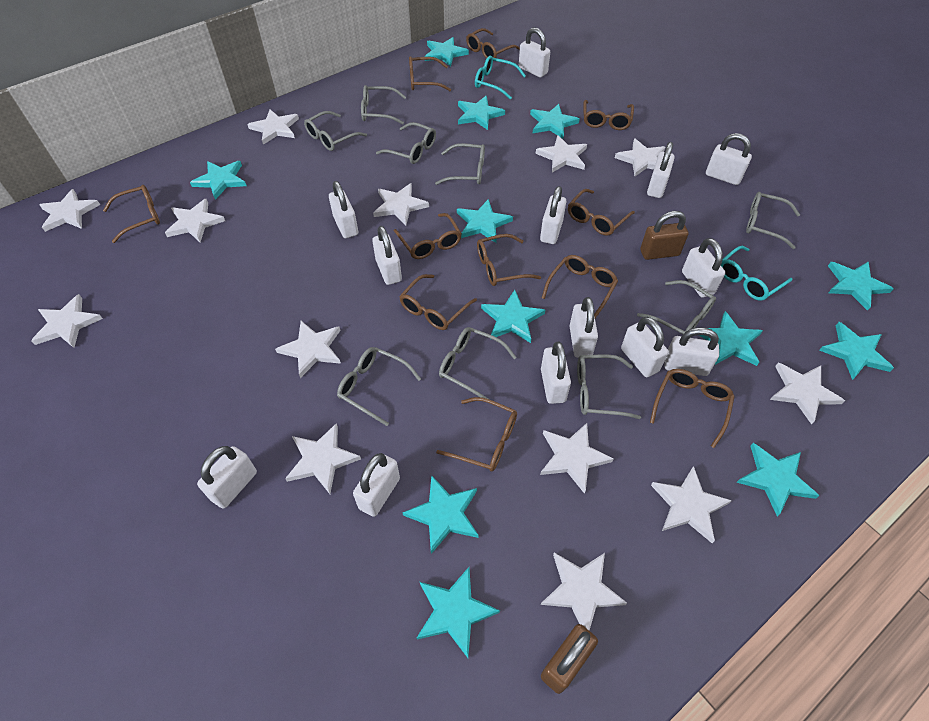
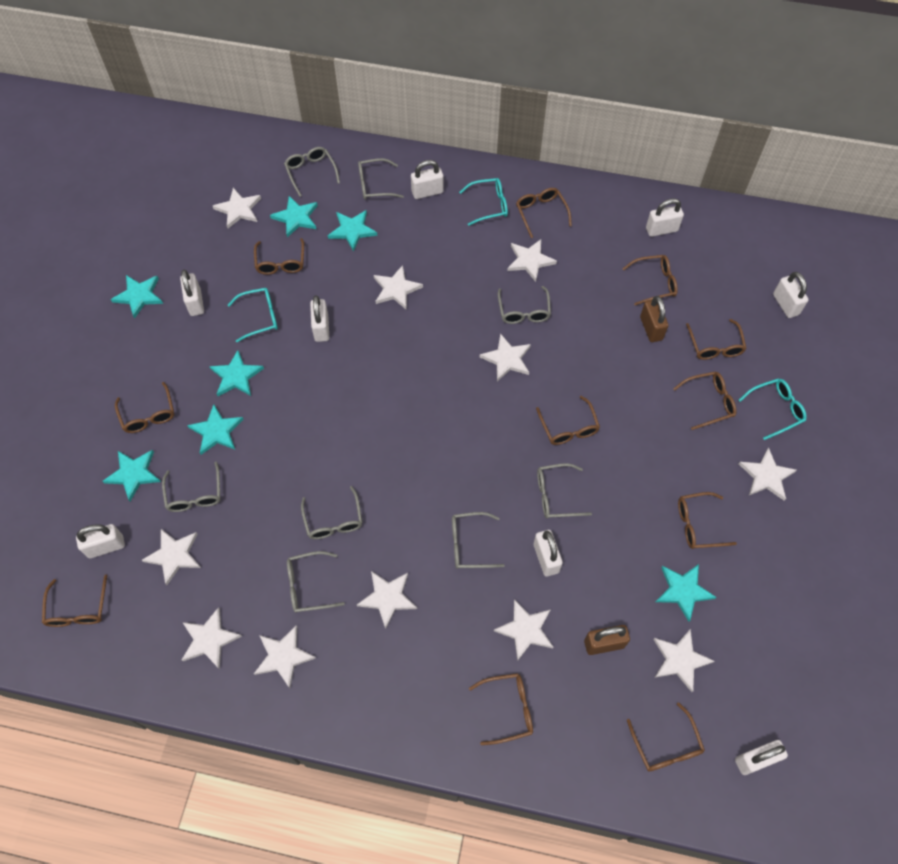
grey glasses: [304,111,367,151] [337,347,421,426] [361,85,406,125] [376,122,436,164] [435,143,485,185] [439,327,517,400] [577,354,641,419] [637,280,716,334] [746,192,800,249] = 9 -> [162,462,220,512] [284,147,340,197] [287,551,345,613] [301,486,362,539] [358,158,404,200] [452,512,504,569] [498,286,551,324] [537,463,592,518] = 8
turquoise glasses: [475,56,526,99] [721,246,793,301] = 2 -> [228,288,278,342] [459,178,508,226] [739,378,807,440] = 3
turquoise star: [190,161,247,200] [402,476,479,554] [417,567,500,658] [424,37,469,67] [457,199,513,243] [458,96,505,130] [481,290,545,343] [530,104,580,139] [699,311,763,366] [737,443,820,516] [819,322,894,380] [828,262,894,311] = 12 -> [103,450,161,501] [111,275,163,319] [187,404,244,455] [209,350,264,396] [270,196,318,237] [328,210,378,252] [656,564,716,622] = 7
white padlock: [197,446,257,509] [329,181,358,238] [353,453,400,517] [372,226,402,285] [519,27,550,77] [540,186,566,244] [541,342,571,404] [570,297,598,358] [621,317,668,377] [647,142,675,198] [664,327,719,376] [682,238,725,298] [706,133,752,185] = 13 -> [76,524,125,558] [180,270,204,316] [310,295,329,342] [411,160,444,199] [534,530,563,576] [646,198,684,237] [735,740,788,775] [773,272,808,318] = 8
white star: [31,294,103,348] [40,189,100,232] [165,199,225,243] [247,109,299,145] [275,321,341,378] [285,423,361,494] [373,183,429,226] [536,135,587,173] [540,423,614,494] [541,553,627,630] [615,138,665,176] [651,466,732,543] [770,363,845,425] = 13 -> [142,529,201,585] [182,607,242,669] [213,188,261,228] [254,625,316,688] [357,571,417,629] [374,265,423,310] [479,333,531,381] [494,599,553,661] [507,239,557,282] [653,629,714,692] [739,448,797,501] = 11

